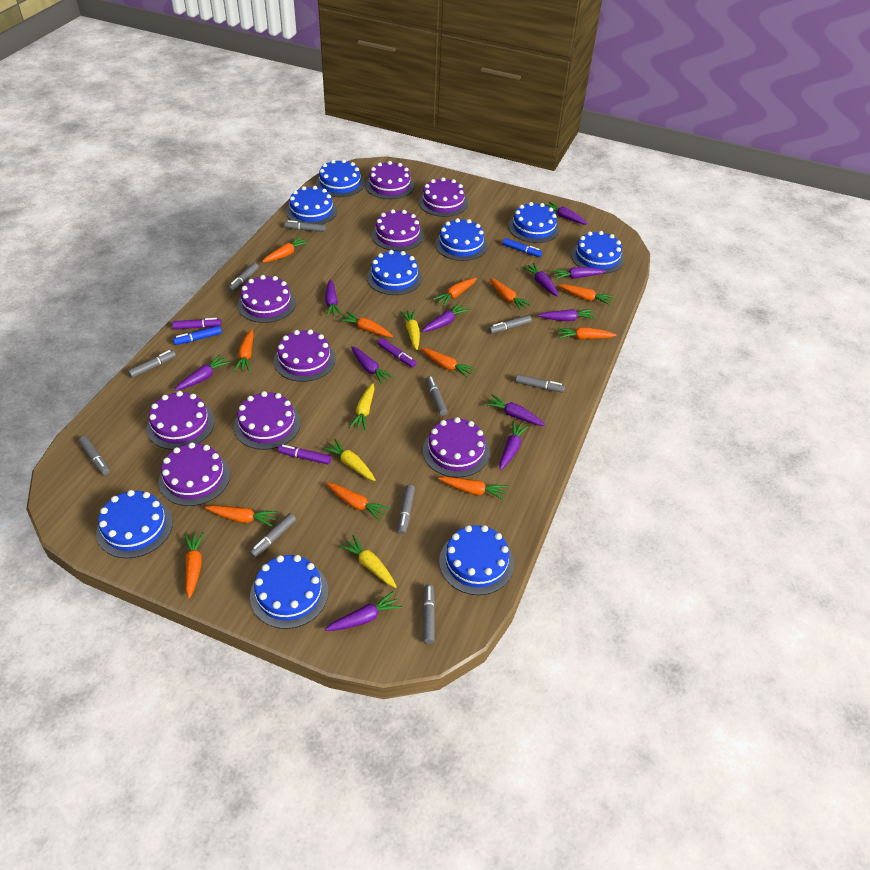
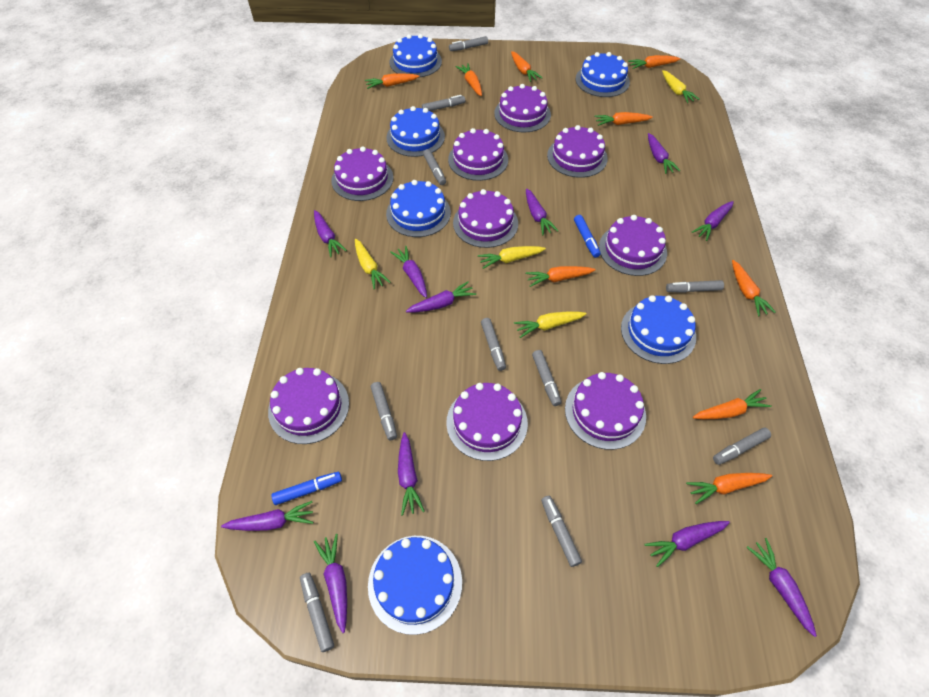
blue cake: [96,490,173,558] [250,555,329,629] [286,186,337,224] [316,159,365,197] [367,250,422,295] [435,218,487,261] [439,525,514,595] [509,202,559,243] [571,231,624,274] = 9 -> [368,536,462,635] [386,106,445,157] [386,180,451,237] [390,34,442,78] [576,52,630,97] [621,295,696,364] = 6
orange carrot: [184,532,204,598] [205,505,278,527] [234,329,254,372] [262,237,309,262] [326,483,390,521] [339,312,393,337] [421,348,476,378] [433,278,477,306] [438,476,508,500] [490,278,531,311] [557,327,616,339] [558,284,614,305] = 12 -> [365,74,420,89] [456,63,482,96] [511,51,542,82] [525,266,596,287] [595,112,653,126] [628,55,680,69] [686,473,772,504] [693,389,772,419] [732,260,775,317] = 9
purple marker: [172,318,221,330] [278,445,331,465] [378,338,416,367] = 3 -> none = 0

